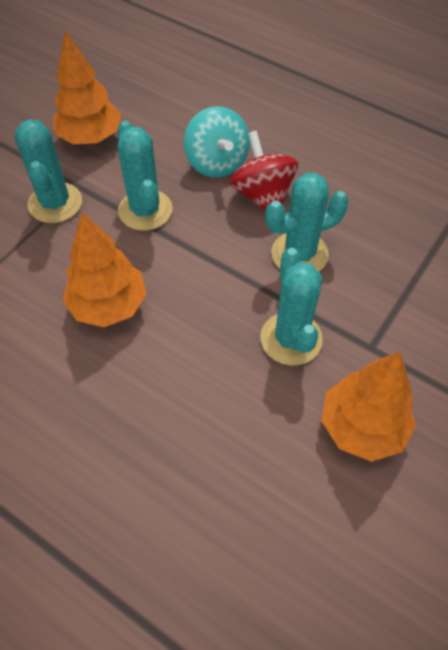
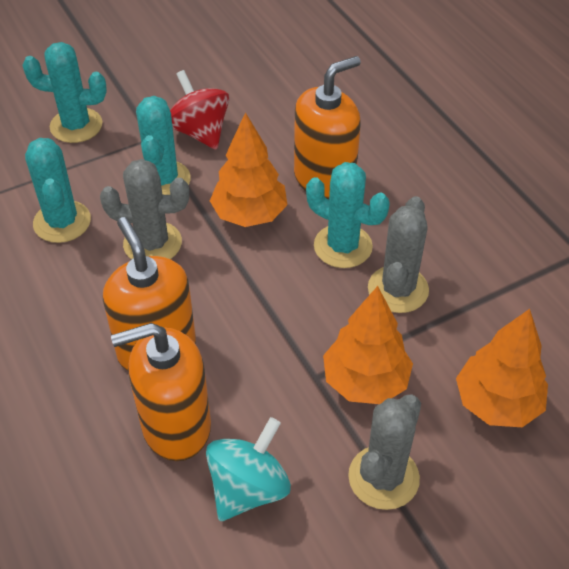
grey cactus: none = 0 -> [100,159,189,259] [348,394,421,510] [368,196,429,313] = 3
orange soap dispenser: none = 0 -> [103,217,196,371] [111,323,211,461] [294,56,361,200] = 3

